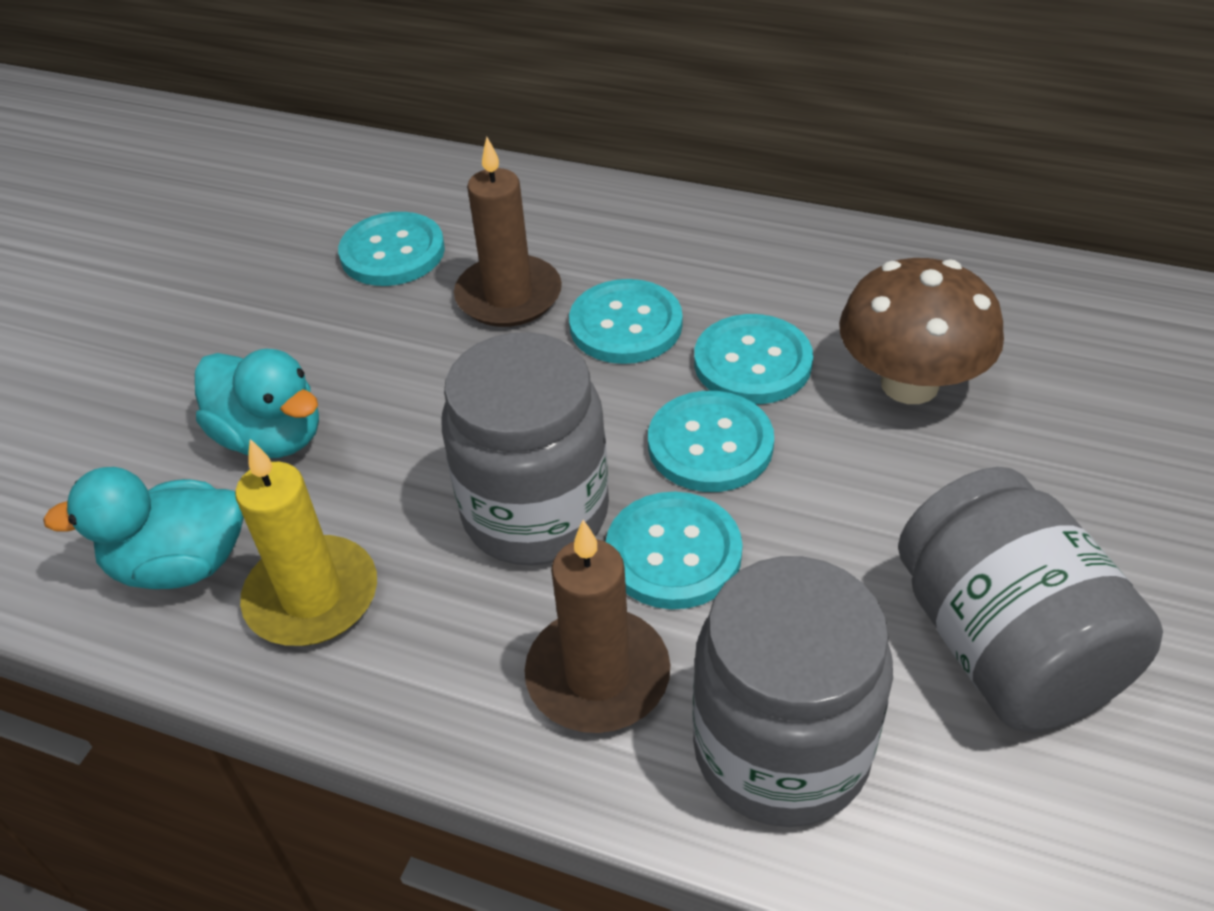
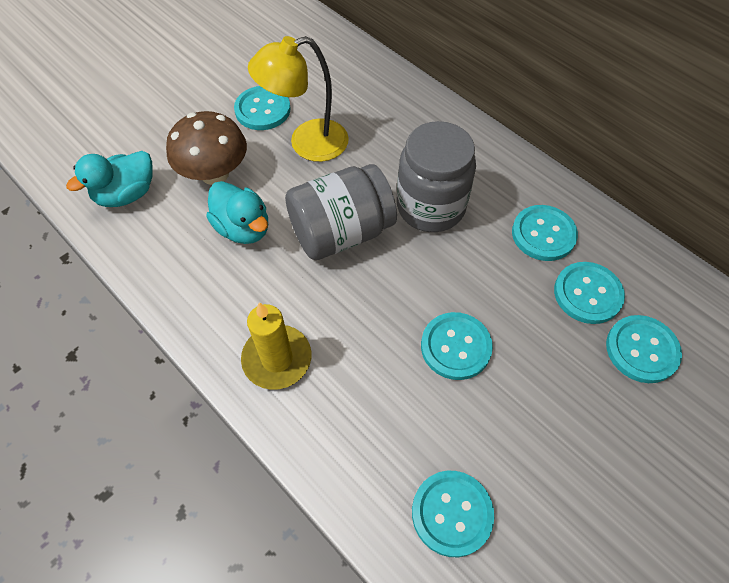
brown candle: [454,137,562,327] [524,520,670,733] = 2 -> none = 0
grey jar: [441,332,609,566] [692,556,893,827] [898,467,1163,732] = 3 -> [285,164,397,260] [397,121,476,232] = 2
turquoise button: [338,212,445,286] [569,279,682,364] [606,492,743,609] [648,391,774,492] [694,314,813,404] = 5 -> [234,86,291,130] [412,471,494,557] [421,312,493,380] [512,205,578,261] [554,262,625,324] [606,315,682,383] = 6
yellow lamp: none = 0 -> [248,36,349,162] = 1

